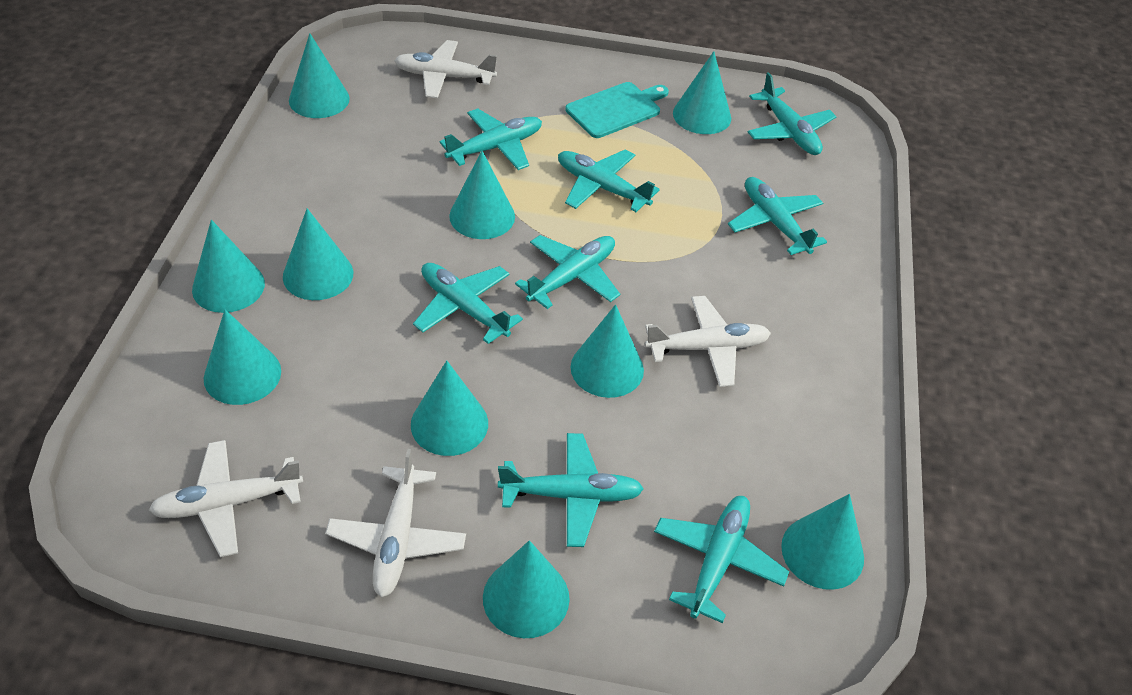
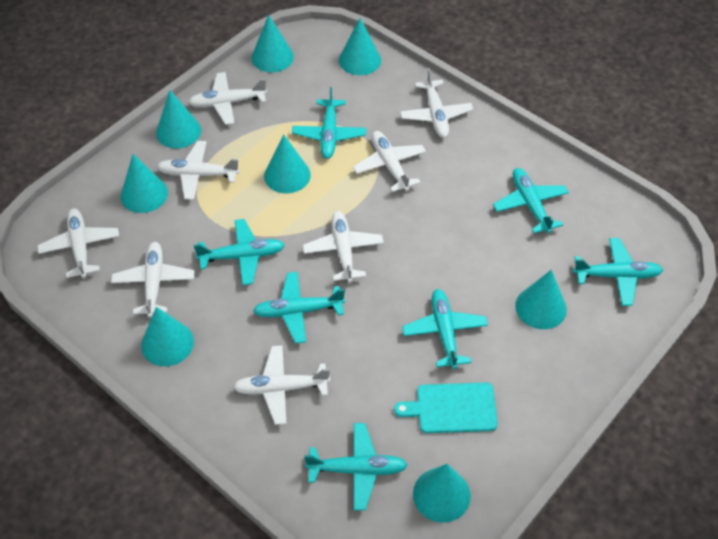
turquoise cone: [192,220,265,313] [204,309,281,405] [283,208,353,300] [289,33,350,118] [411,360,488,456] [449,151,515,239] [483,540,570,638] [571,304,644,398] [673,51,731,134] [781,494,864,590] = 10 -> [120,154,168,213] [141,307,194,366] [156,90,201,148] [251,15,294,72] [264,134,311,194] [339,18,381,75] [413,464,471,523] [515,270,567,329] = 8
turquoise plane: [413,263,523,344] [439,108,542,170] [498,433,644,547] [515,235,620,309] [558,150,660,212] [654,496,789,623] [728,177,827,255] [747,72,837,155] = 8 -> [194,219,285,285] [253,272,345,343] [292,87,366,159] [304,423,408,511] [402,289,488,369] [493,168,569,233] [573,238,663,306] = 7
white plane: [149,440,303,557] [325,449,466,598] [394,40,497,98] [645,296,771,387] = 4 -> [37,208,119,278] [111,242,195,317] [156,141,240,200] [188,72,267,125] [233,345,330,425] [303,211,384,283] [353,131,426,192] [400,68,473,138] = 8

